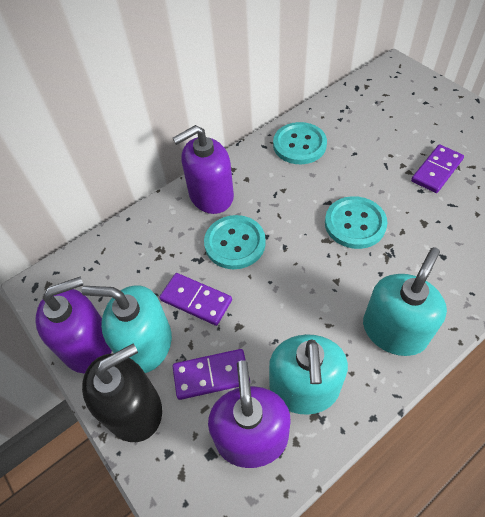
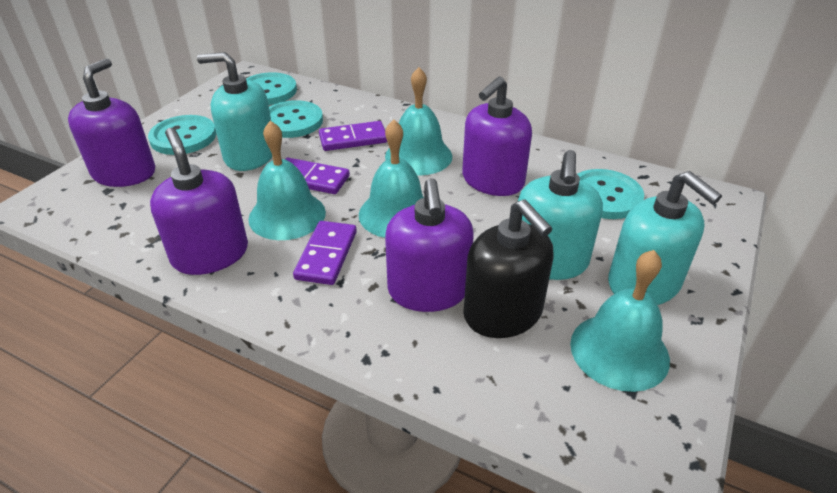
purple soap dispenser: [36,277,112,373] [173,125,234,214] [208,360,290,468] = 3 -> [68,58,155,187] [150,128,248,275] [385,178,474,312] [462,76,532,196] = 4
turquoise bell: none = 0 -> [248,121,326,240] [359,120,424,238] [385,67,452,176] [570,250,670,392] = 4
turquoise button: [204,215,266,269] [273,122,327,164] [325,196,387,249] = 3 -> [148,115,216,155] [246,72,297,105] [269,100,323,138] [578,169,644,219] = 4

